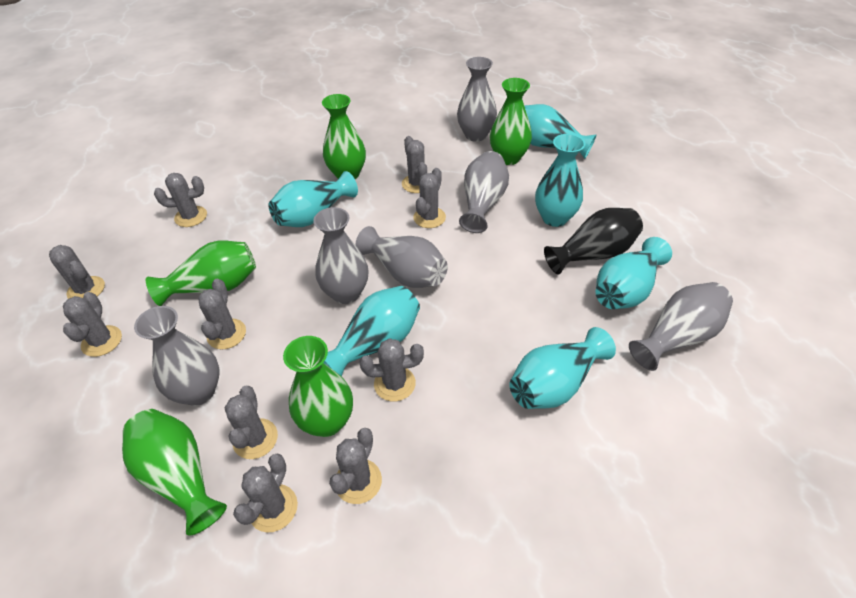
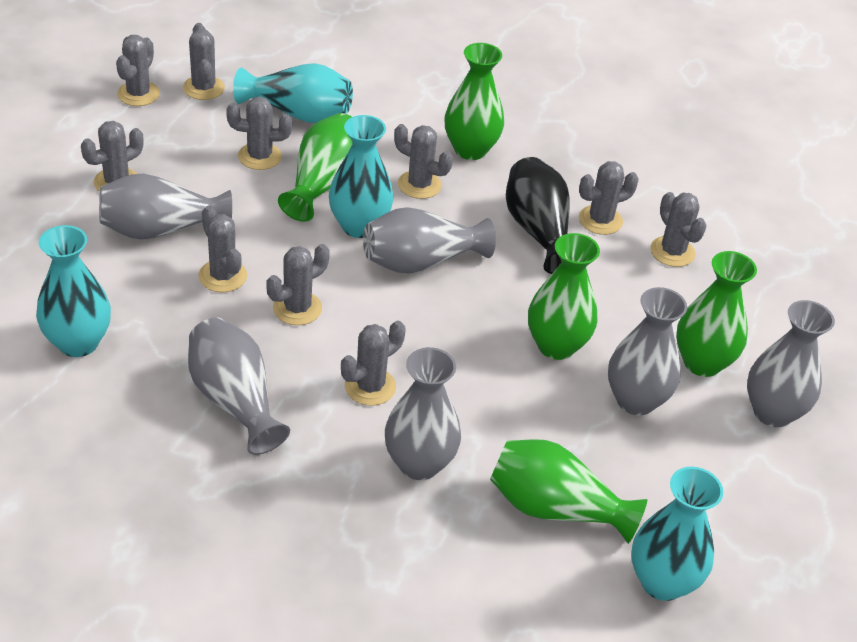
turquoise vase: [268,171,358,227] [323,286,420,377] [509,327,616,409] [524,104,596,159] [535,134,585,227] [595,237,672,309] = 6 -> [36,225,111,357] [233,63,353,123] [329,115,393,238] [631,467,723,601] = 4

